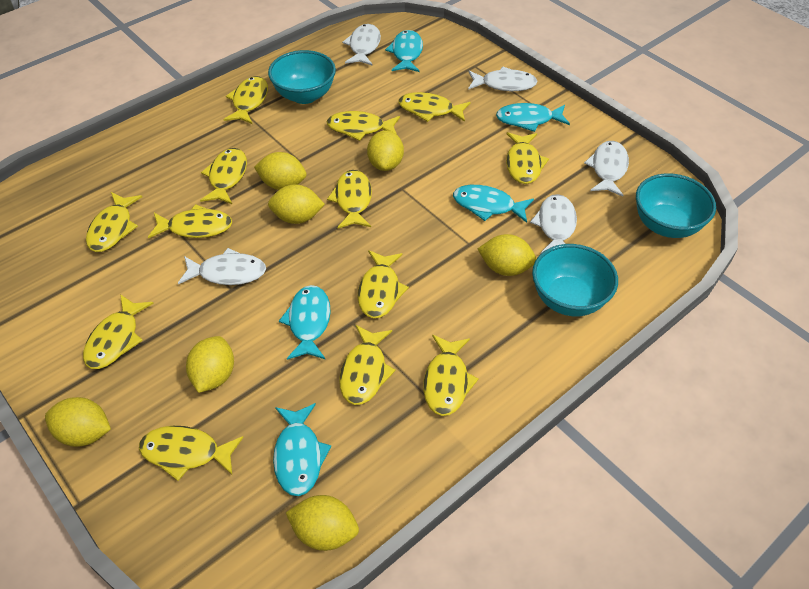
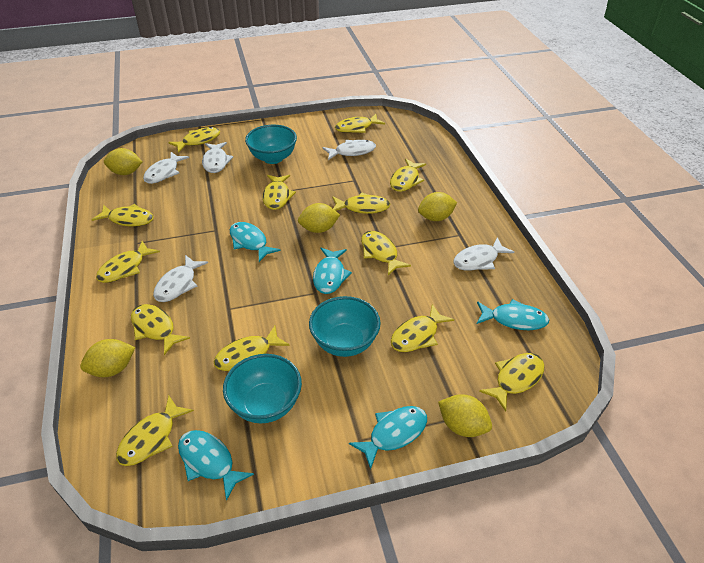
yellow lemon: [45,397,111,447] [186,336,234,393] [254,152,306,190] [268,184,325,224] [286,495,359,551] [367,130,404,171] [478,234,536,276] = 7 -> [80,339,135,377] [104,148,142,175] [298,203,340,233] [418,192,457,221] [438,394,492,437] = 5

